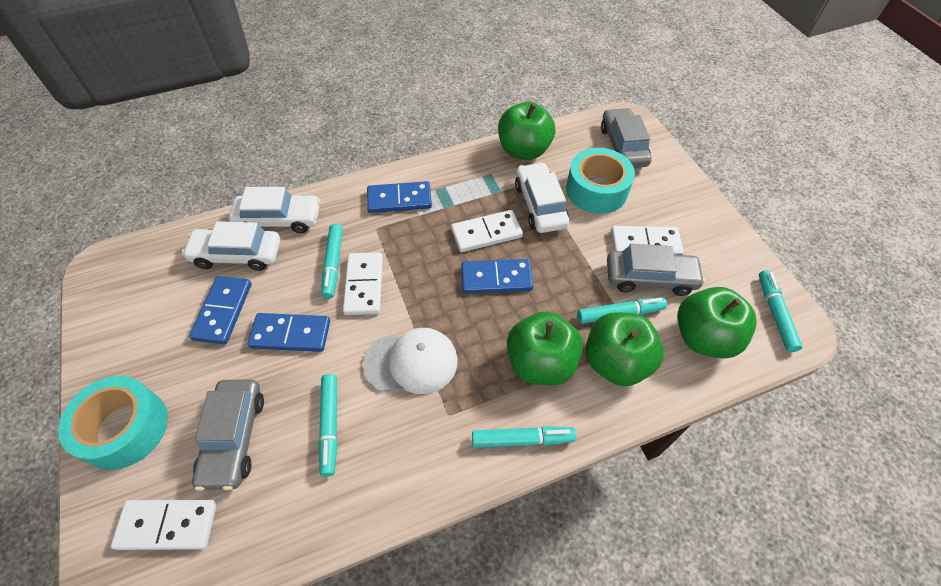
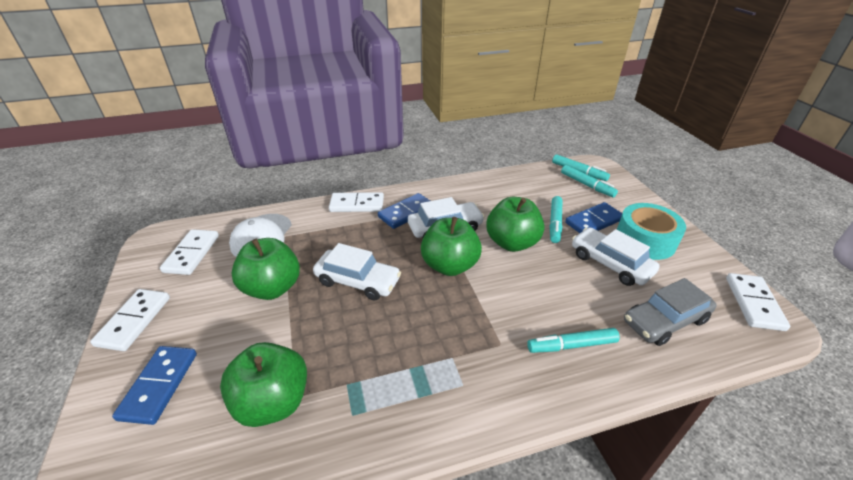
blue domino: [189,276,251,344] [248,313,330,352] [367,181,432,213] [461,259,534,294] = 4 -> [112,346,197,425] [378,193,430,229] [565,202,622,233] = 3
grey car: [192,379,264,491] [601,108,651,168] [607,244,705,296] = 3 -> [624,278,717,346] = 1
turquoise marker: [318,374,337,477] [321,224,343,299] [472,426,576,448] [577,297,667,324] [759,270,803,352] = 5 -> [527,328,620,353] [550,196,563,243] [552,154,610,181] [561,165,618,197] = 4
turquoise tape: [58,376,168,470] [566,148,635,214] = 2 -> [617,203,686,260] = 1

